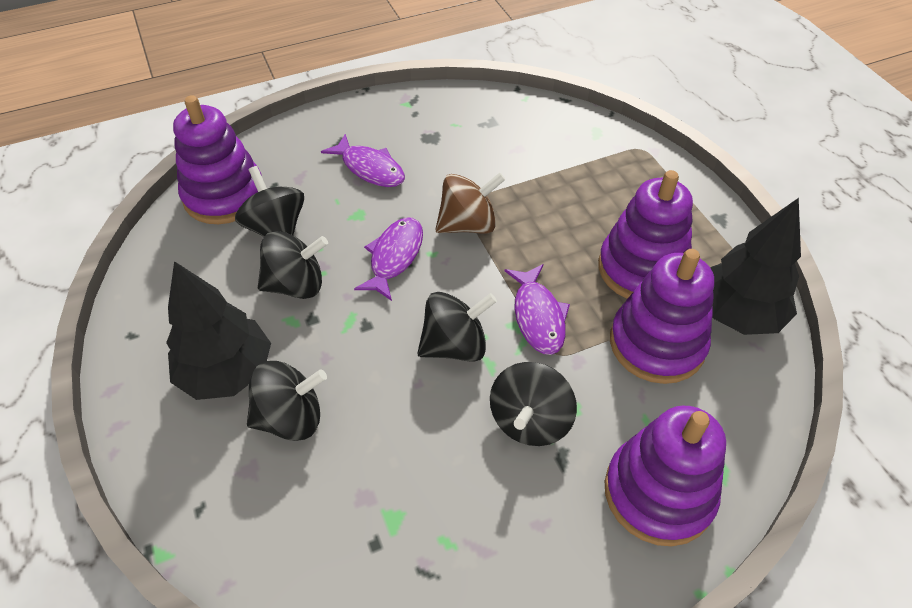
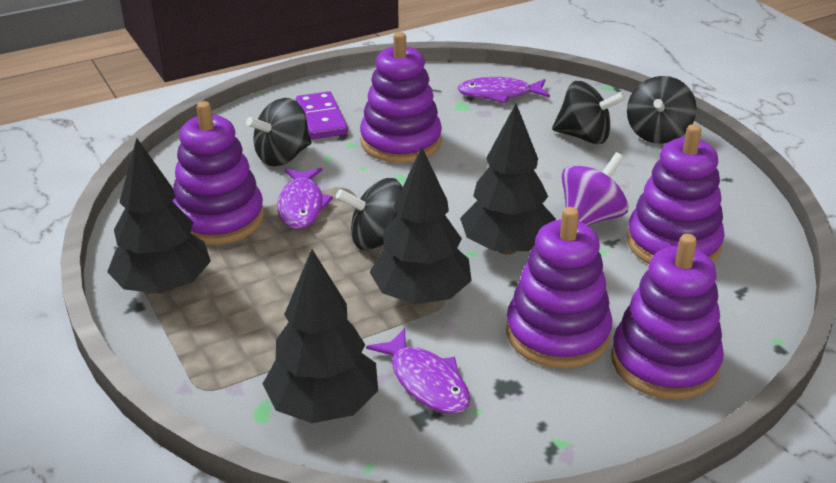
black spinning top: [235,166,304,237] [247,361,327,441] [258,231,328,299] [417,292,497,362] [490,362,577,446] = 5 -> [246,98,312,166] [336,178,403,250] [552,81,626,144] [627,76,697,144] = 4
black tree: [166,261,271,400] [710,198,801,335] = 2 -> [107,138,211,294] [263,249,378,423] [370,147,472,304] [460,104,556,255] = 4
brown spinning top: [435,172,506,234] = 1 -> none = 0
purple domino: none = 0 -> [296,91,348,139] = 1
purple spinning top: none = 0 -> [562,152,629,226] = 1
purple stacking toy: [173,95,262,224] [598,170,693,299] [605,405,726,546] [610,249,714,384] = 4 -> [172,101,264,245] [360,32,442,163] [506,207,613,368] [611,234,724,400] [627,124,725,264] = 5

